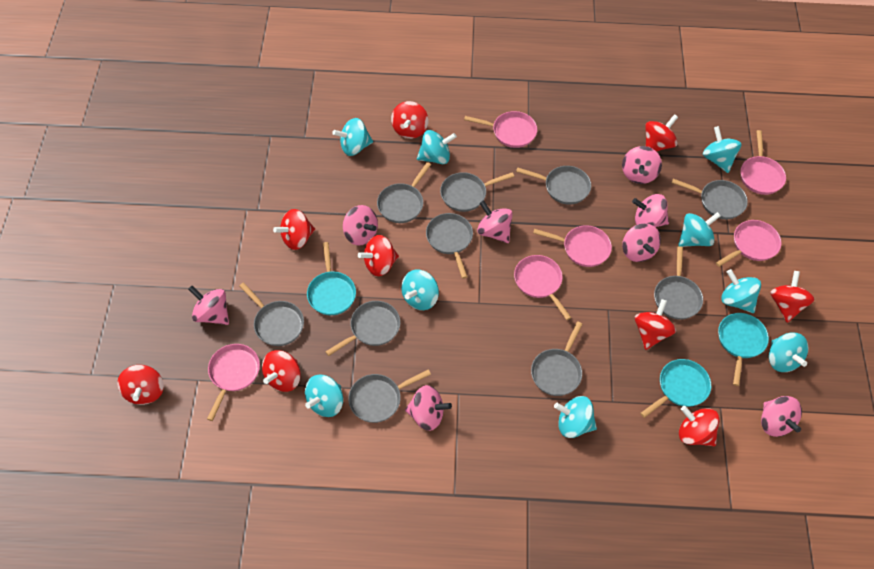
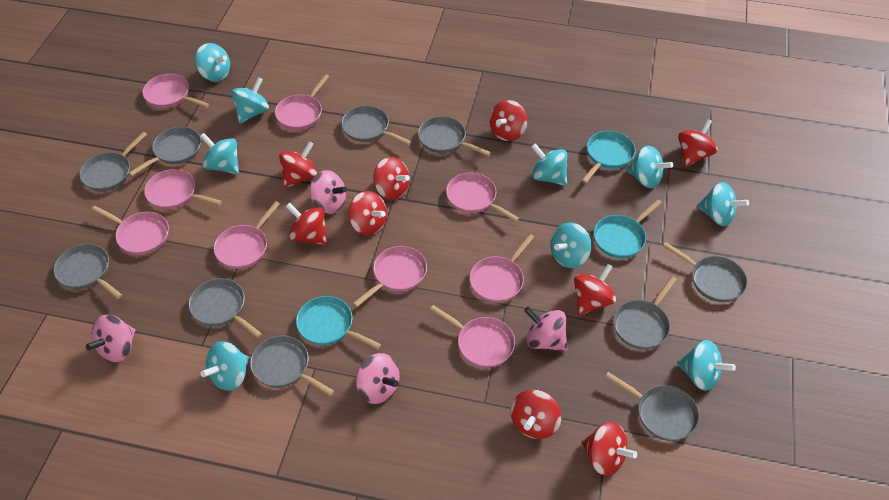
pink pan: [207,344,260,421] [464,111,537,148] [514,255,572,320] [533,225,612,267] [716,220,781,267] [741,130,786,195] = 6 -> [91,206,169,255] [142,74,209,108] [144,169,222,210] [214,201,280,269] [275,74,329,130] [353,246,427,307] [429,305,515,368] [446,172,519,222] [470,234,534,303] = 9
pink spinning top: [188,286,229,325] [343,205,378,246] [405,385,452,431] [477,200,513,243] [622,146,662,184] [622,223,661,262] [632,194,669,227] [761,396,802,437] = 8 -> [86,315,136,362] [310,170,347,214] [356,353,400,404] [524,307,567,351] = 4

